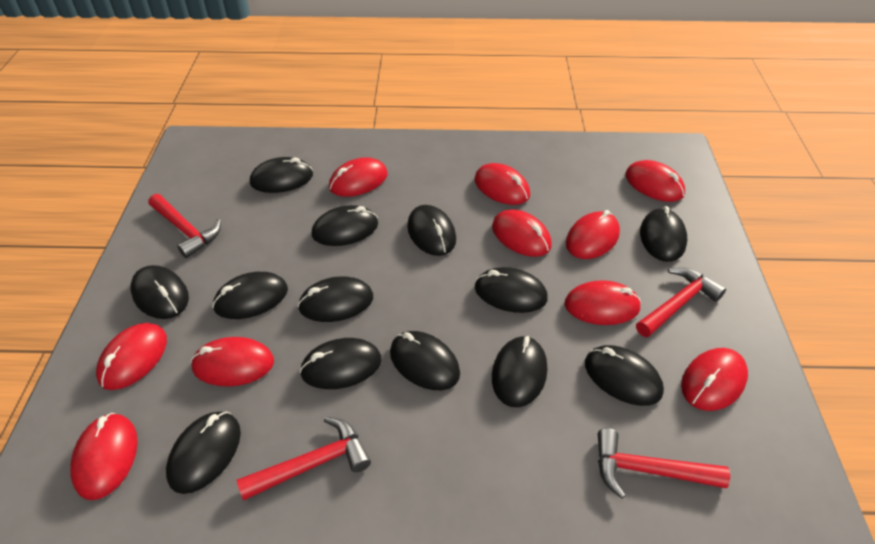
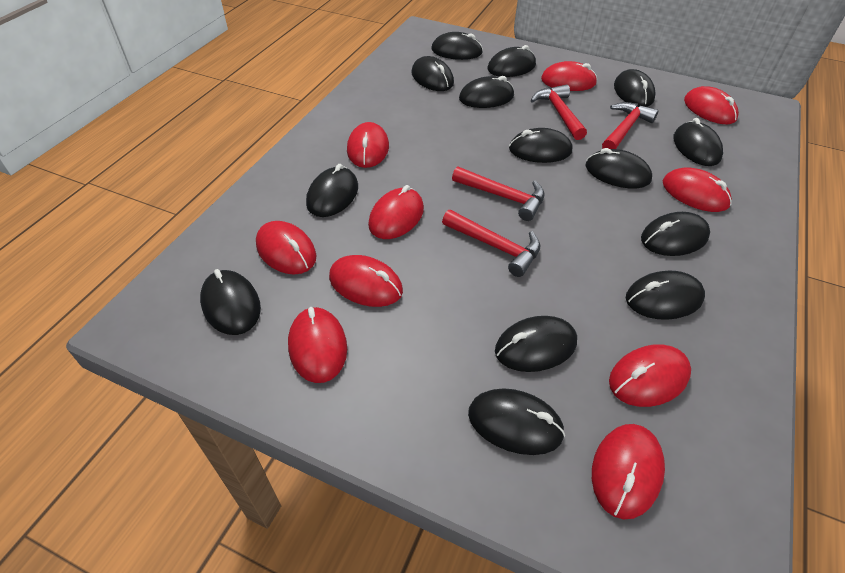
black mouse: [130,265,189,319] [166,412,241,494] [212,272,288,319] [250,157,313,193] [298,276,373,322] [300,338,381,389] [312,205,378,246] [390,331,460,390] [407,205,456,256] [475,267,548,313] [492,336,547,407] [585,345,664,406] [640,206,687,262] = 13 -> [200,269,261,335] [306,164,358,217] [411,56,454,91] [431,32,483,60] [459,76,514,108] [468,388,565,455] [488,45,536,77] [495,316,577,372] [509,128,572,163] [586,148,652,189] [614,69,656,107] [626,271,705,320] [641,212,710,256] [673,118,723,166] = 14

